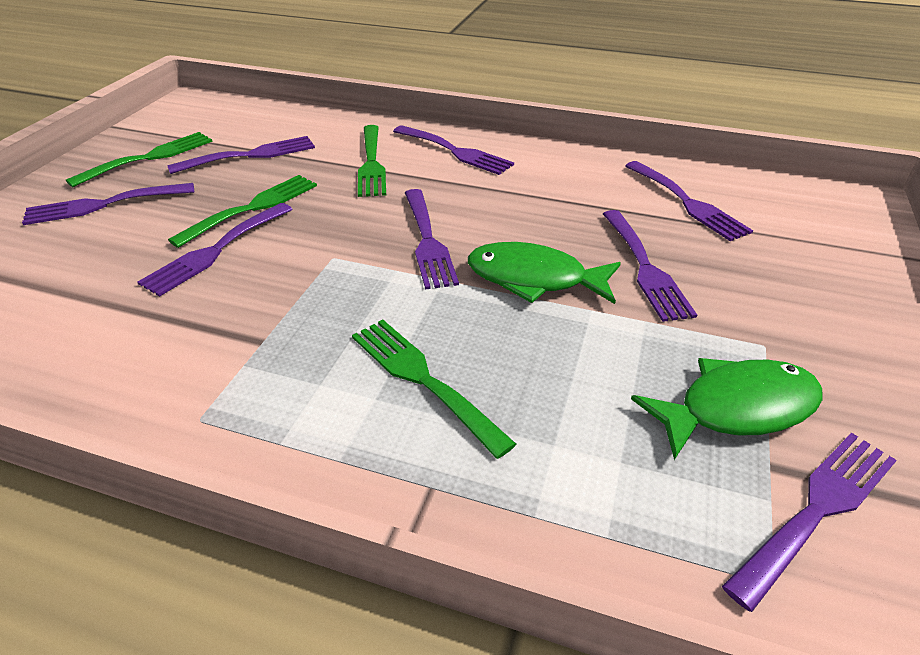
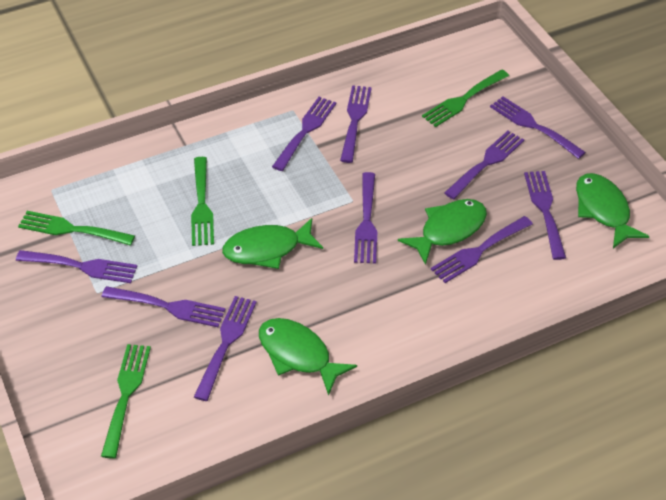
green fish: [468,242,621,304] [631,358,823,460] = 2 -> [222,218,323,269] [259,318,357,396] [398,199,487,265] [576,173,650,248] = 4
purple fork: [22,183,194,225] [137,203,293,297] [167,136,315,174] [393,125,514,175] [405,189,459,290] [603,210,697,322] [625,161,753,241] [722,433,897,612] = 8 -> [16,250,137,283] [102,286,226,327] [194,296,257,401] [272,97,336,171] [340,85,372,163] [354,172,377,264] [431,216,533,283] [444,131,524,199] [490,96,586,159] [524,171,566,260] = 10

